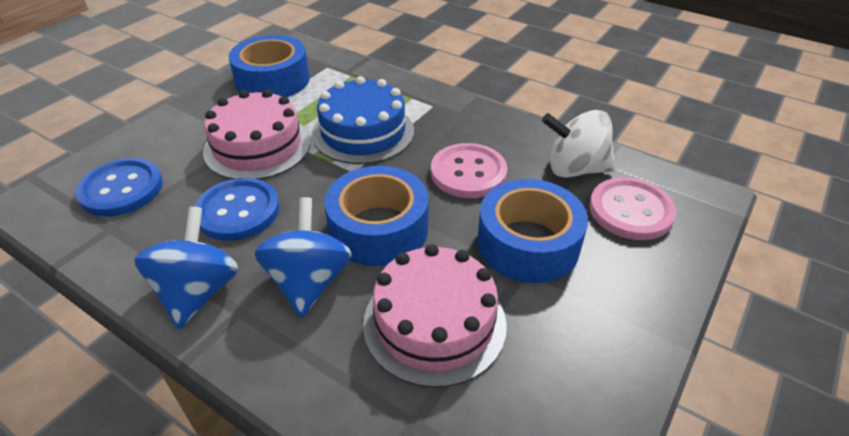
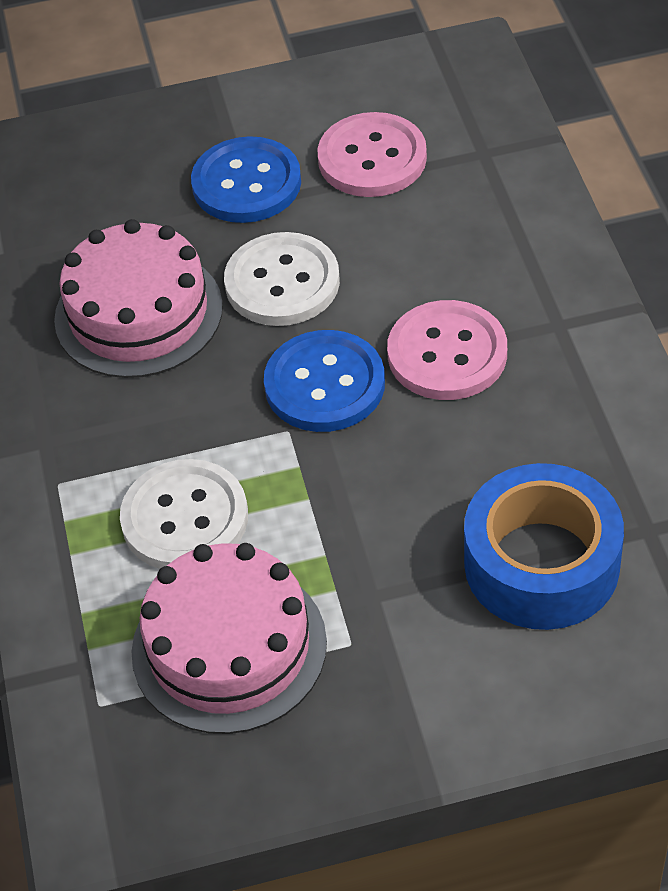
blue cake: [312,76,414,164] = 1 -> none = 0
blue spinning top: [134,206,238,329] [254,197,352,318] = 2 -> none = 0
blue tape: [229,35,310,97] [324,166,429,266] [477,179,588,283] = 3 -> [464,463,624,630] = 1
white button: none = 0 -> [120,459,248,569] [224,232,340,326] = 2
white spinning top: [542,110,616,178] = 1 -> none = 0

